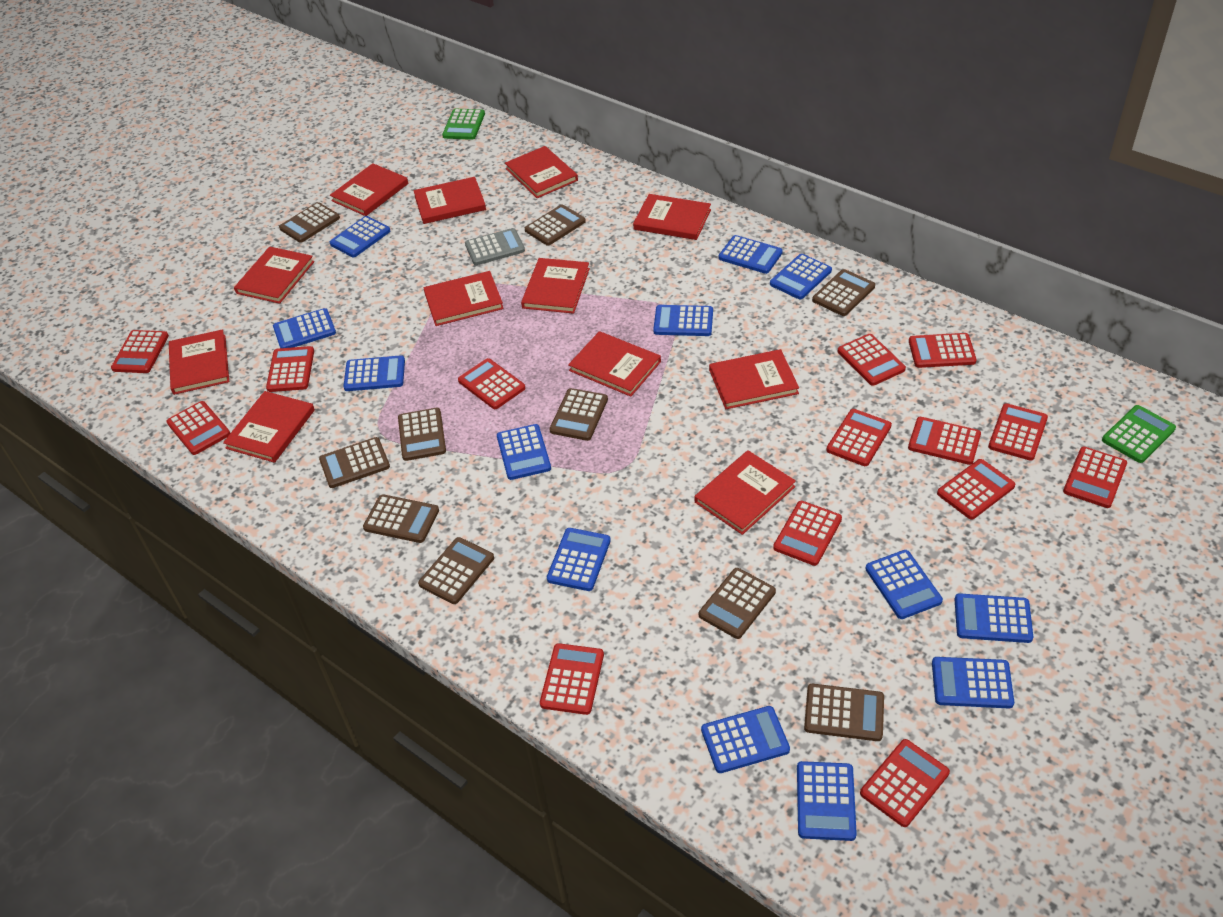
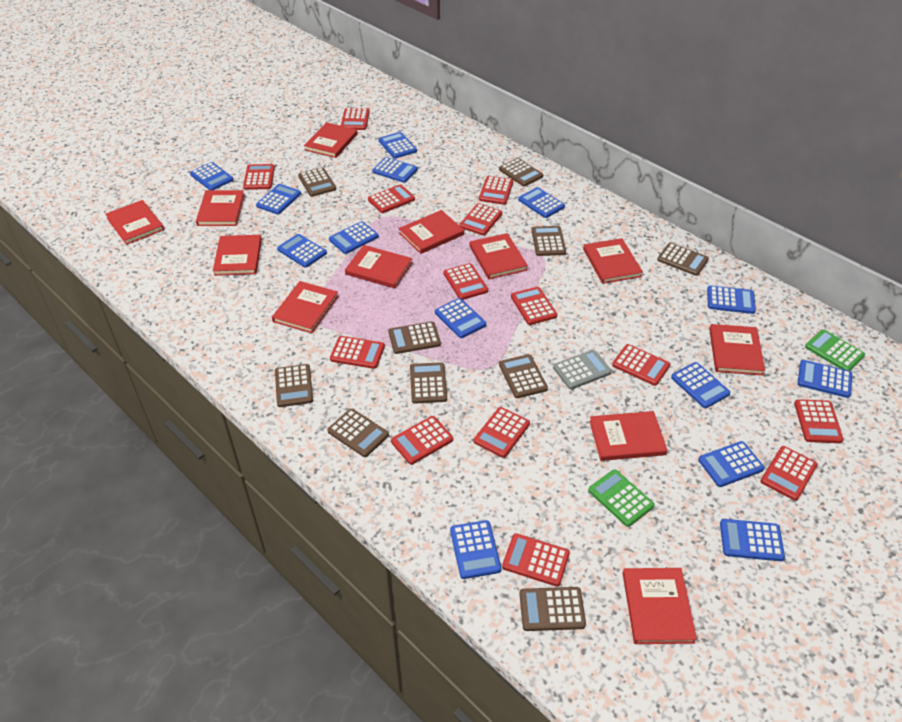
blue calculator: [273,308,336,348] [330,216,390,257] [344,355,405,391] [497,424,551,480] [547,528,611,591] [653,305,713,336] [701,706,790,773] [719,235,783,274] [770,254,832,299] [797,761,857,841] [865,550,943,619] [932,657,1014,708] [955,593,1033,643] = 13 -> [190,162,233,190] [256,184,301,214] [277,234,327,268] [329,221,379,254] [372,157,418,183] [379,132,417,159] [435,298,486,338] [450,520,502,579] [518,187,565,218] [671,362,730,408] [698,441,765,487] [707,285,756,314] [720,519,785,561] [798,360,852,398] = 14

